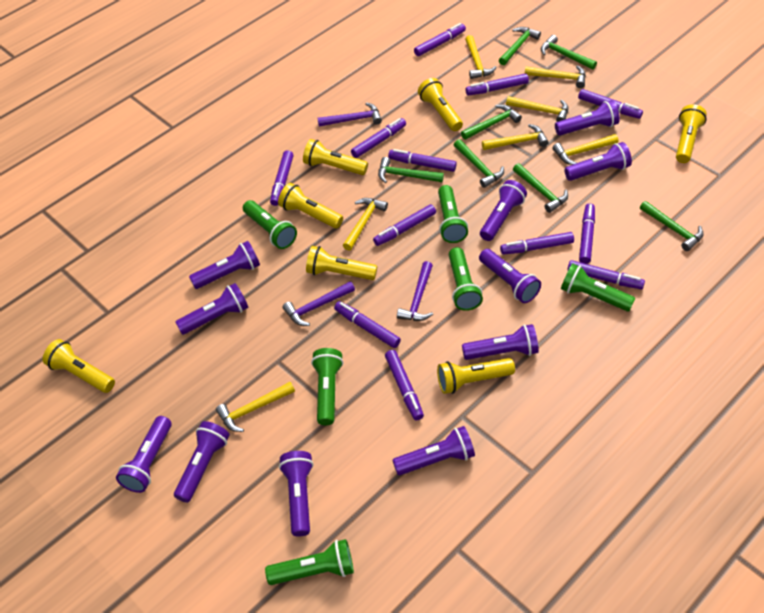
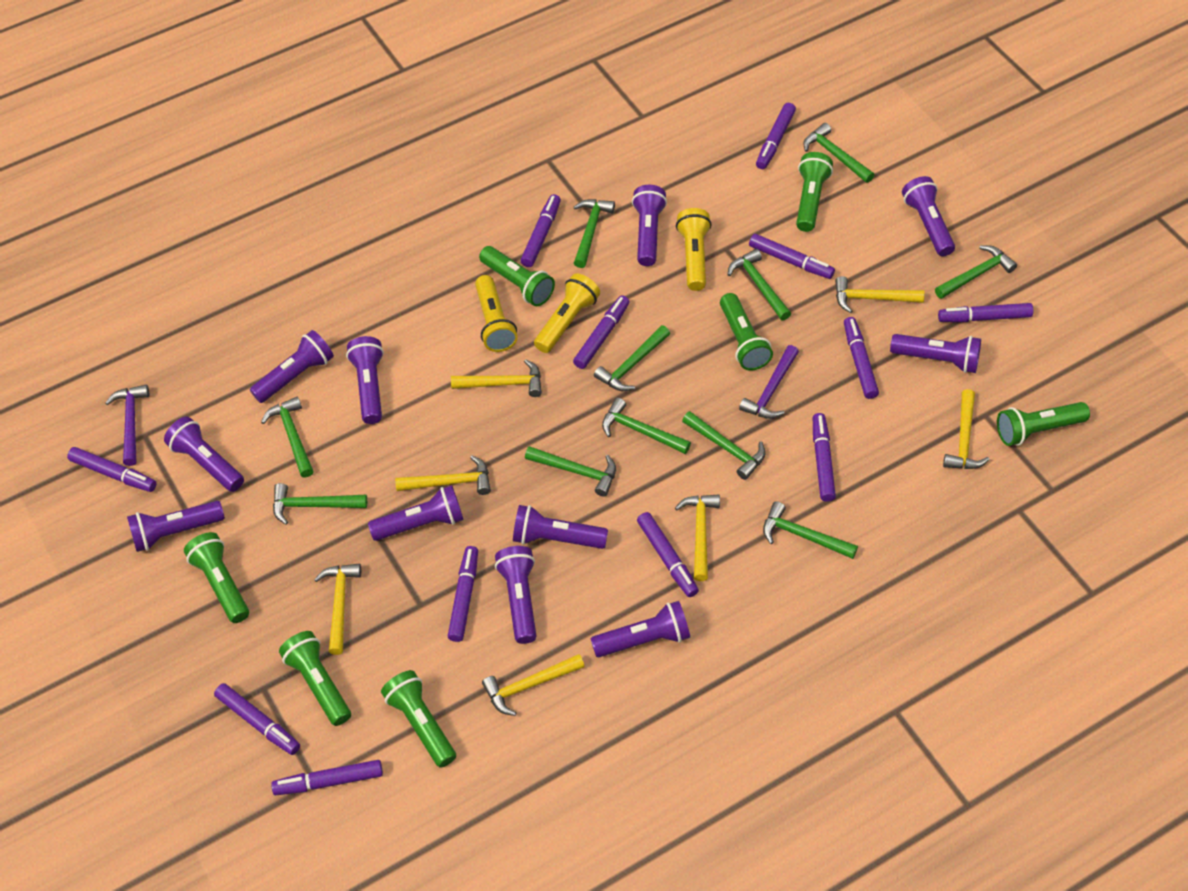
green flashlight: [243,200,297,249] [265,539,354,585] [311,348,343,425] [438,185,468,243] [449,247,483,311] [561,263,635,311] = 6 -> [184,532,249,623] [279,631,351,726] [381,670,456,768] [479,246,555,306] [720,293,773,371] [796,152,833,232] [997,402,1090,446] = 7
green hammer: [378,157,444,183] [454,139,504,188] [461,104,522,140] [499,27,541,65] [513,163,568,213] [541,35,597,70] [640,201,704,251] = 7 -> [261,396,314,477] [273,483,367,524] [525,446,616,497] [574,199,615,268] [594,325,670,391] [602,398,691,454] [682,411,765,480] [728,249,791,321] [763,501,858,559] [803,123,874,183] [935,245,1017,299] = 11
purple hammer: [283,281,355,326] [318,102,382,127] [397,261,433,321] = 3 -> [105,385,149,466] [739,345,799,419] = 2
yellow flashlight: [43,339,115,393] [278,183,343,228] [303,139,368,175] [306,246,377,280] [418,78,463,131] [437,358,515,394] [676,104,707,163] = 7 -> [475,275,518,352] [534,273,600,353] [676,208,712,291] = 3

